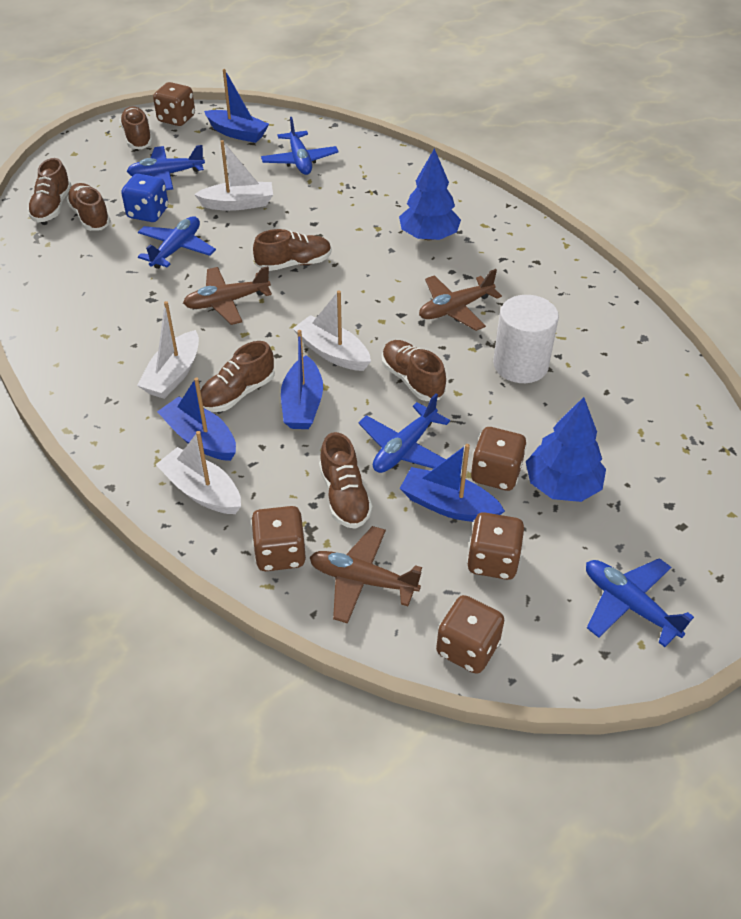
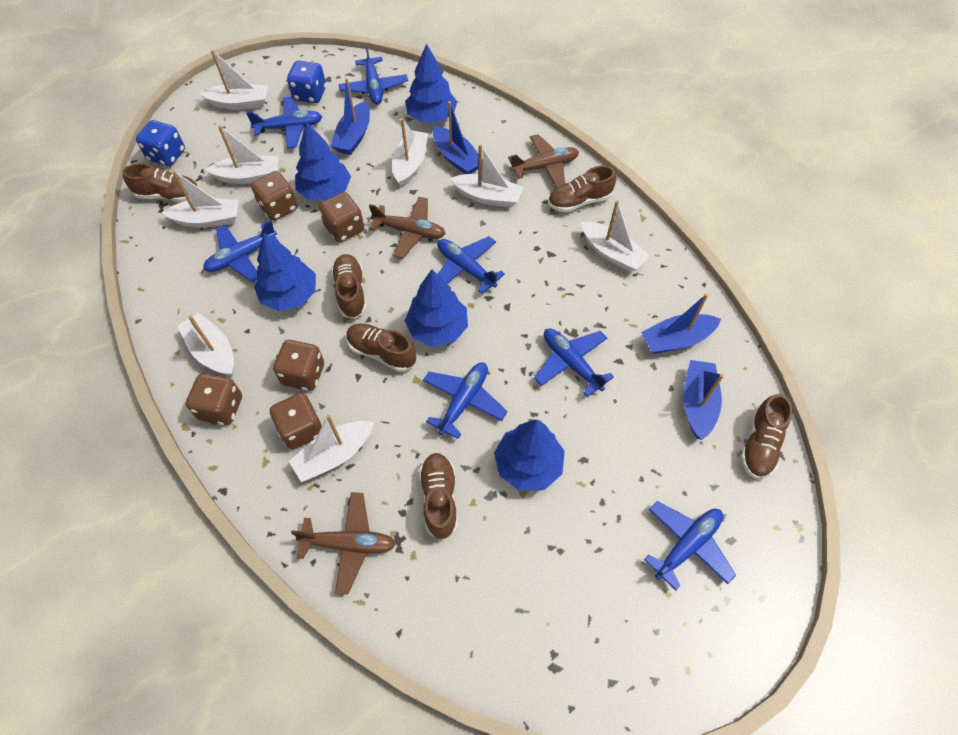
blue dice: [121,174,168,222] = 1 -> [136,120,185,166] [287,61,326,103] = 2
blue plane: [127,145,205,190] [138,216,216,269] [261,117,339,175] [358,393,450,473] [586,558,694,647] = 5 -> [203,220,280,282] [246,97,322,148] [338,44,408,104] [423,363,507,439] [437,236,505,294] [534,328,614,397] [644,501,736,590] = 7
blue tree: [399,148,461,240] [526,397,606,502] = 2 -> [254,233,316,311] [295,122,351,200] [405,44,457,122] [405,269,468,347] [494,420,565,491] = 5
brown shoe: [27,158,71,222] [66,183,111,231] [120,106,152,149] [200,341,275,412] [253,229,332,271] [319,432,373,529] [382,340,446,401] = 7 -> [122,163,198,202] [331,254,367,319] [346,323,416,372] [419,453,458,540] [548,165,616,212] [740,394,793,479] = 6
white boat: [137,301,199,399] [155,431,241,514] [194,140,273,211] [293,290,371,371] = 4 -> [162,170,238,228] [178,312,234,376] [199,50,268,110] [205,125,278,184] [288,414,374,482] [392,118,428,187] [450,144,523,208] [581,200,650,272] = 8
white cylinder: [493,295,559,383] = 1 -> none = 0

